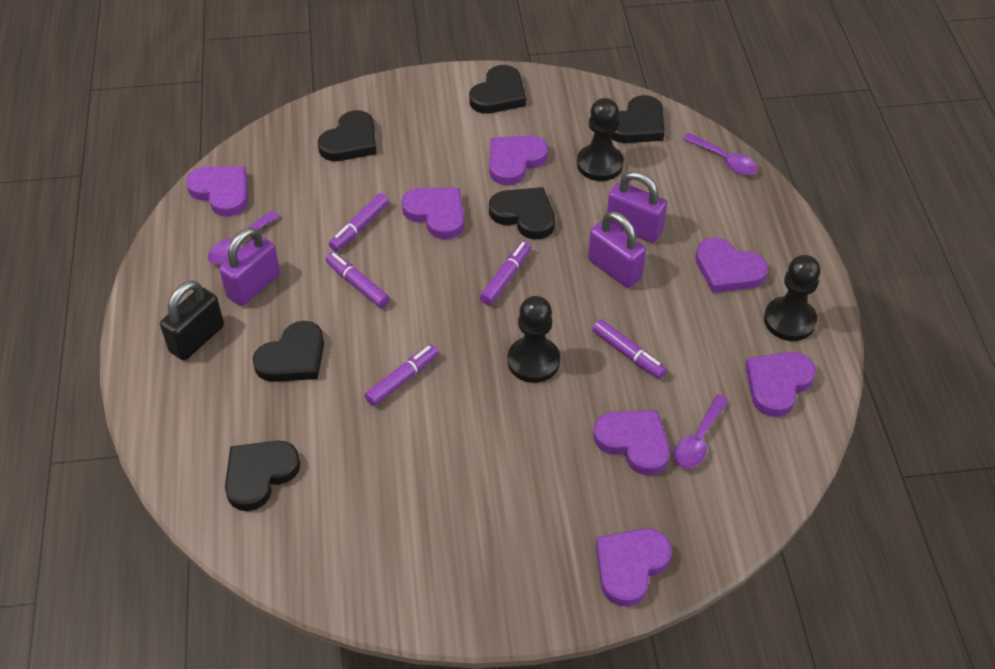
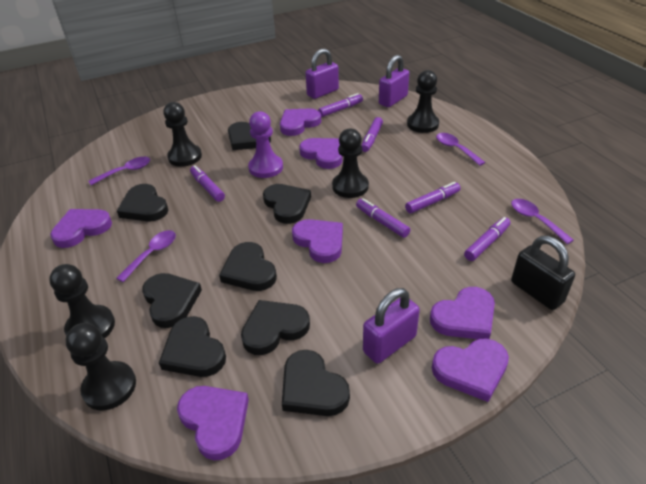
black heart: [225,441,300,511] [253,321,324,382] [318,110,377,161] [469,65,526,114] [489,187,555,239] [611,95,664,143] = 6 -> [117,184,168,222] [142,273,202,328] [159,316,226,377] [219,242,277,291] [228,122,271,150] [241,300,310,355] [263,184,311,224] [282,350,350,416] = 8
black pawn: [508,296,560,383] [577,98,624,181] [764,255,821,341] = 3 -> [49,264,115,338] [66,323,136,411] [163,102,202,167] [332,128,369,198] [407,70,439,133] = 5
purple marker: [326,252,390,308] [329,193,389,251] [365,344,439,406] [480,241,531,305] [592,319,667,379] = 5 -> [190,165,225,202] [318,93,363,117] [356,198,410,238] [361,117,383,152] [405,182,461,213] [464,217,510,261] = 6
purple pawn: none = 0 -> [248,111,283,178] = 1
purple spoon: [208,211,280,264] [674,394,729,468] [683,133,757,175] = 3 -> [88,157,150,185] [116,230,176,282] [436,133,486,166] [511,199,574,244] = 4

